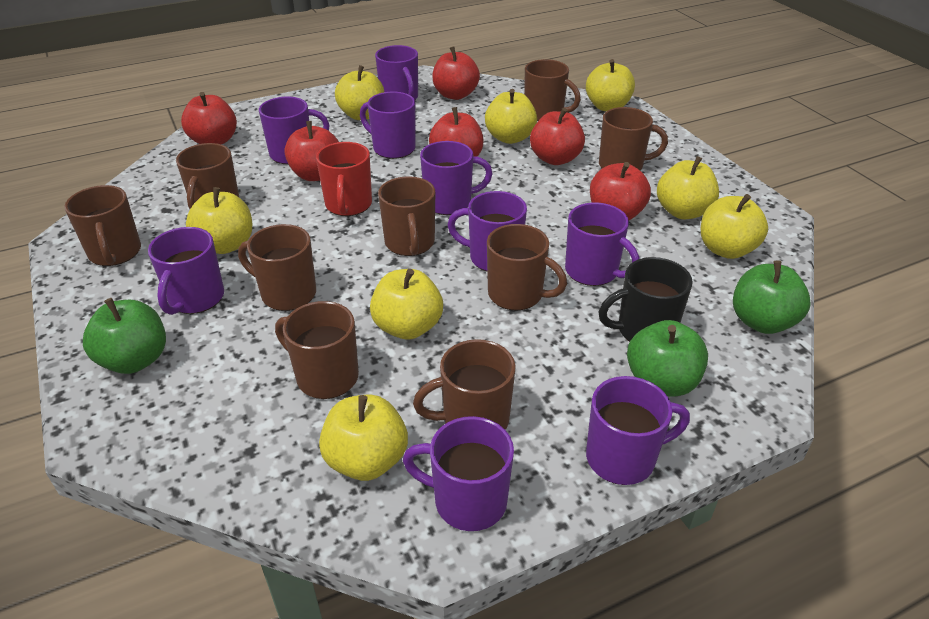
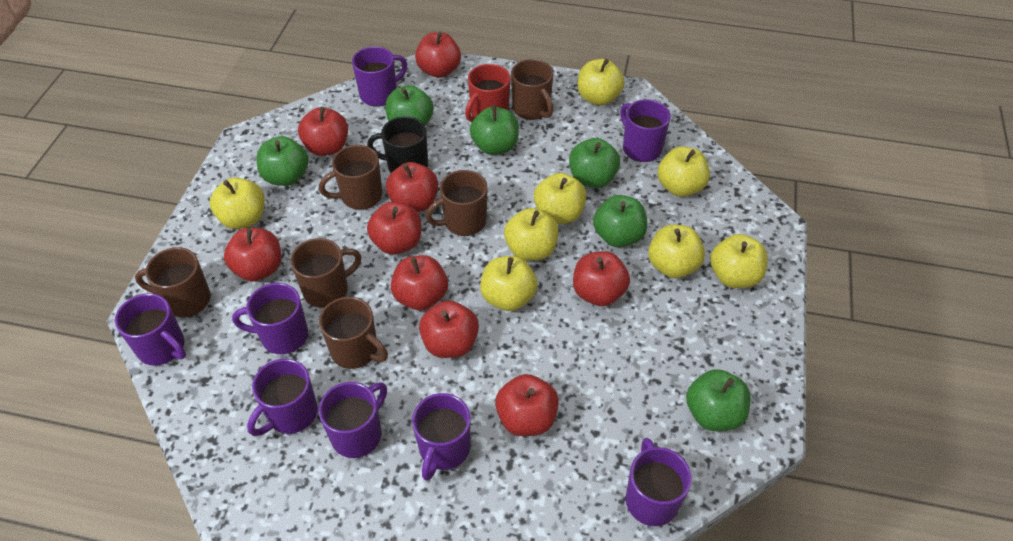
brown mug: [64,185,141,266] [176,143,239,209] [238,224,316,311] [275,301,359,399] [378,176,435,256] [413,339,516,430] [487,224,567,311] [524,59,581,121] [599,107,668,171] = 9 -> [135,247,211,317] [290,238,361,308] [319,145,382,210] [319,297,388,369] [426,170,488,236] [511,59,553,120] = 6
green apple: [83,298,166,374] [627,320,708,397] [733,260,811,334] = 3 -> [256,136,309,186] [385,85,433,126] [470,105,519,155] [569,138,620,188] [593,195,647,247] [686,369,751,431] = 6
purple mug: [148,227,224,315] [259,97,329,164] [360,92,416,159] [375,45,418,100] [403,416,514,531] [420,141,493,215] [447,191,527,271] [565,203,640,286] [586,376,690,485] = 9 -> [115,293,186,366] [232,283,308,354] [247,359,317,436] [319,382,387,458] [352,47,407,107] [412,393,470,481] [620,99,671,162] [626,438,692,526] = 8
red apple: [181,92,237,145] [285,121,339,181] [429,107,483,157] [432,47,480,100] [530,108,585,165] [590,162,651,220] = 6 -> [224,228,281,281] [298,107,348,156] [367,202,421,255] [386,162,438,212] [391,255,448,311] [415,32,461,78] [419,300,479,358] [495,374,559,436] [573,251,630,306] = 9

